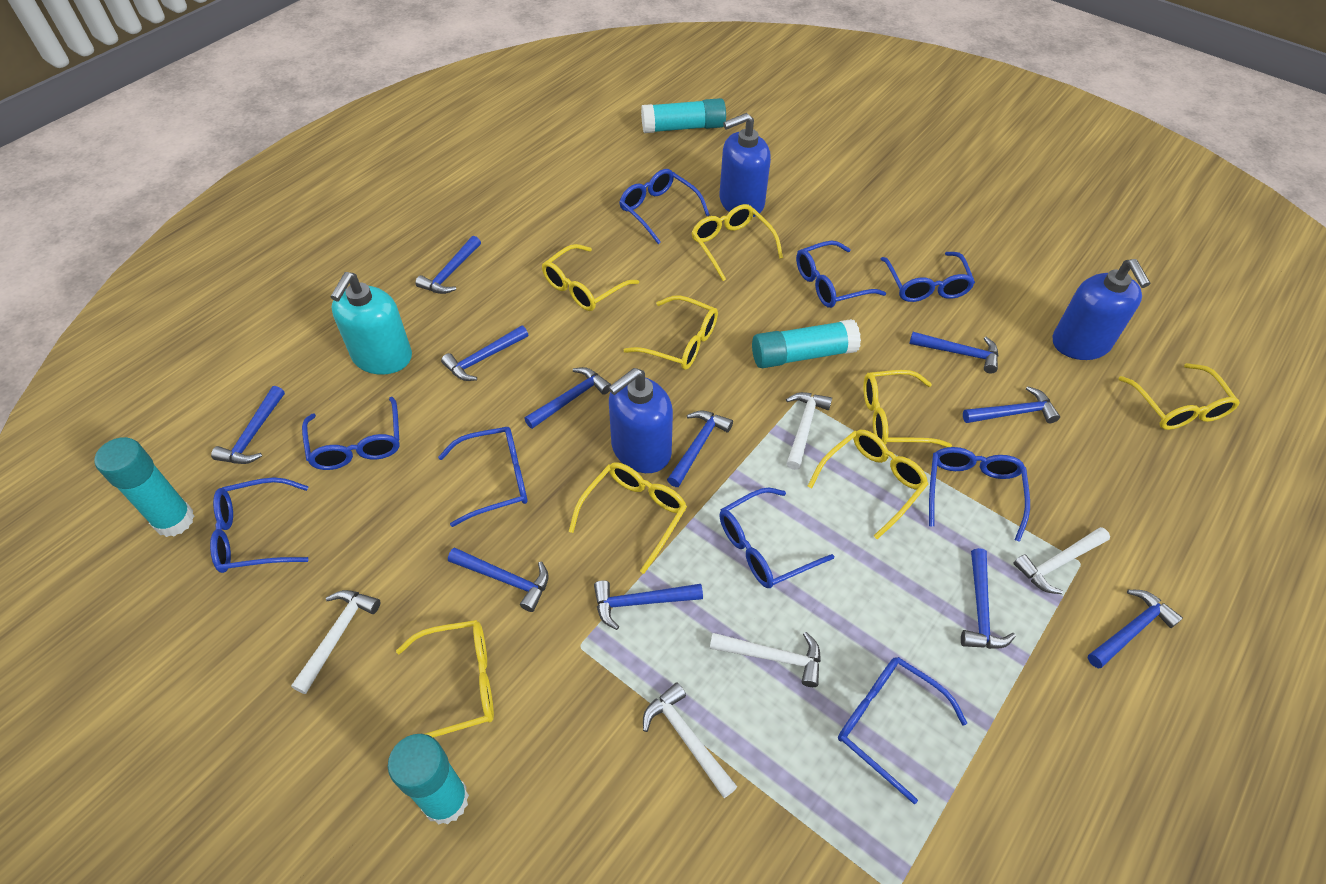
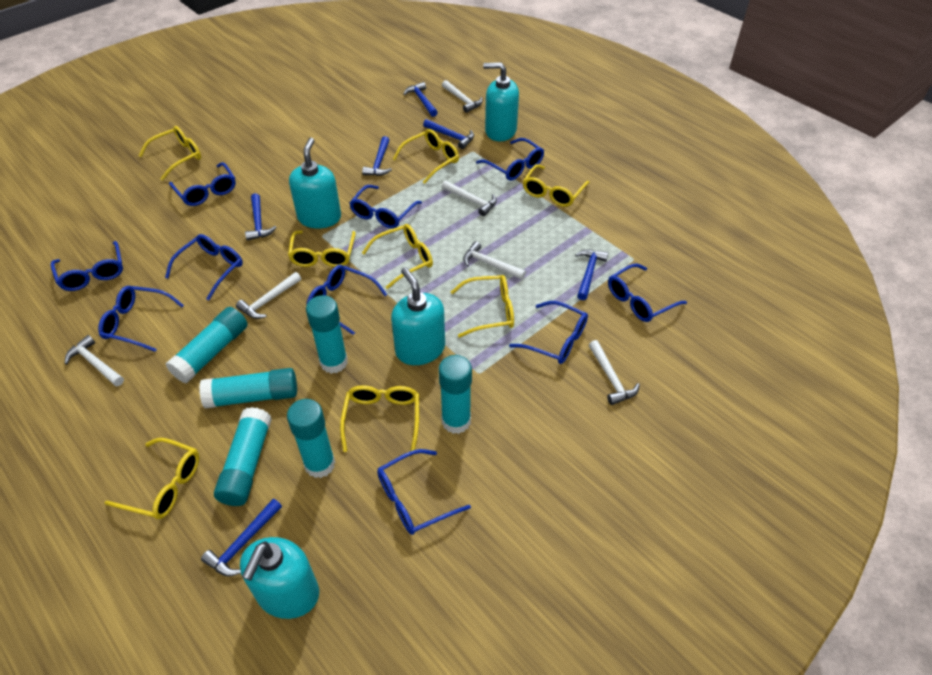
blue glasses: [210,477,309,573] [302,397,400,470] [438,427,528,527] [619,169,710,244] [720,488,834,588] [796,240,886,308] [838,657,967,804] [881,252,975,302] [929,447,1030,542] = 9 -> [51,241,123,291] [98,286,184,352] [165,234,243,300] [169,162,236,206] [307,265,387,335] [350,185,422,229] [377,449,471,535] [476,138,544,181] [509,301,588,364] [608,264,687,322] = 10
blue hammer: [211,386,285,464] [415,236,481,294] [441,325,528,381] [448,547,549,612] [524,367,611,429] [594,580,703,630] [667,410,733,487] [909,332,998,373] [961,548,1016,649] [963,386,1060,423] [1088,590,1183,669] = 11 -> [201,499,282,576] [245,193,276,241] [362,136,392,176] [404,82,438,117] [423,119,474,149] [575,250,608,300] = 6
blue soap dispenser: [608,368,673,473] [719,113,771,217] [1053,259,1150,360] = 3 -> none = 0
turquoise glue stick: [94,437,194,537] [388,734,469,825] [641,98,726,133] [752,319,861,368] = 4 -> [166,307,248,383] [199,368,297,409] [214,407,272,506] [287,399,335,478] [306,295,348,374] [439,355,472,434] = 6
turquoise soap dispenser: [331,272,412,375] = 1 -> [240,537,319,619] [289,138,341,229] [391,267,445,365] [483,62,519,141] = 4
white hammer: [291,590,380,694] [643,683,737,798] [710,632,821,687] [786,392,832,470] [1013,527,1110,594] = 5 -> [65,335,124,386] [236,272,301,319] [442,80,483,113] [442,180,497,216] [463,241,526,280] [589,340,640,405] = 6

